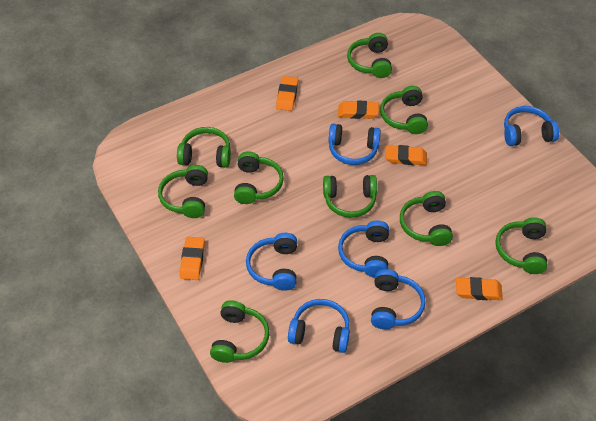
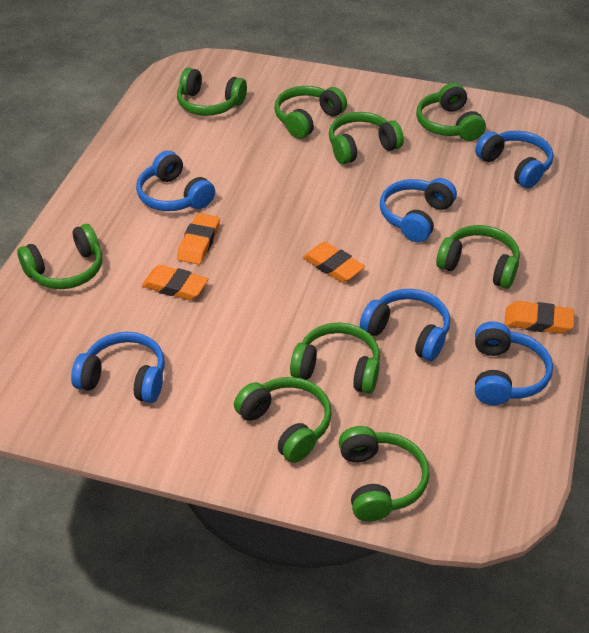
orange eraser: [180,237,205,280] [276,76,298,111] [338,100,379,119] [385,145,427,165] [456,277,503,300] = 5 -> [142,265,208,300] [177,213,220,265] [303,242,365,283] [505,301,574,334] = 4

